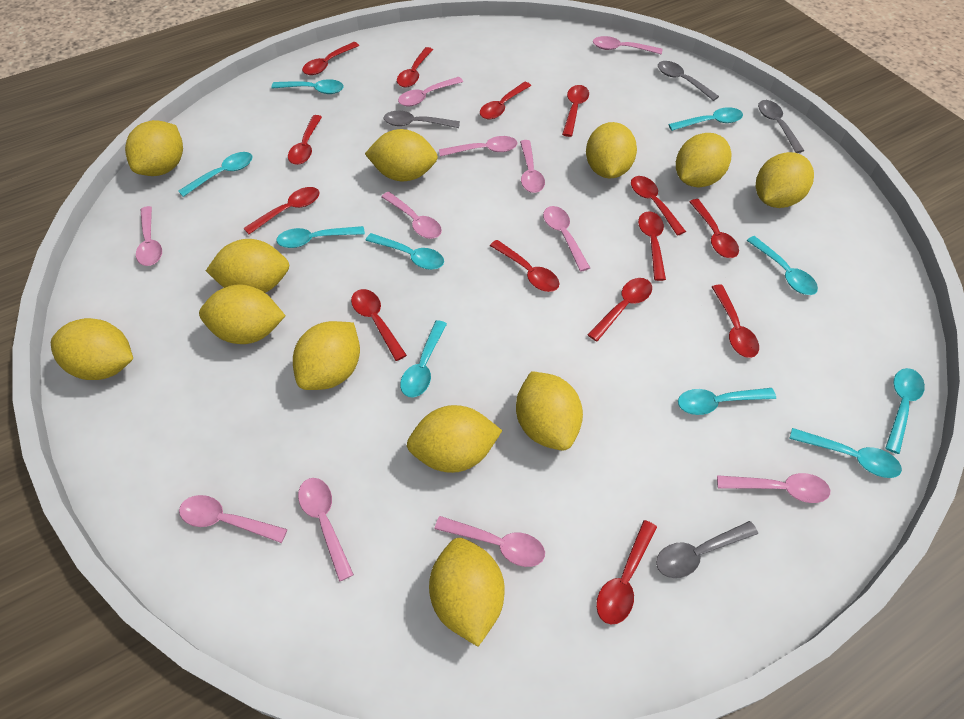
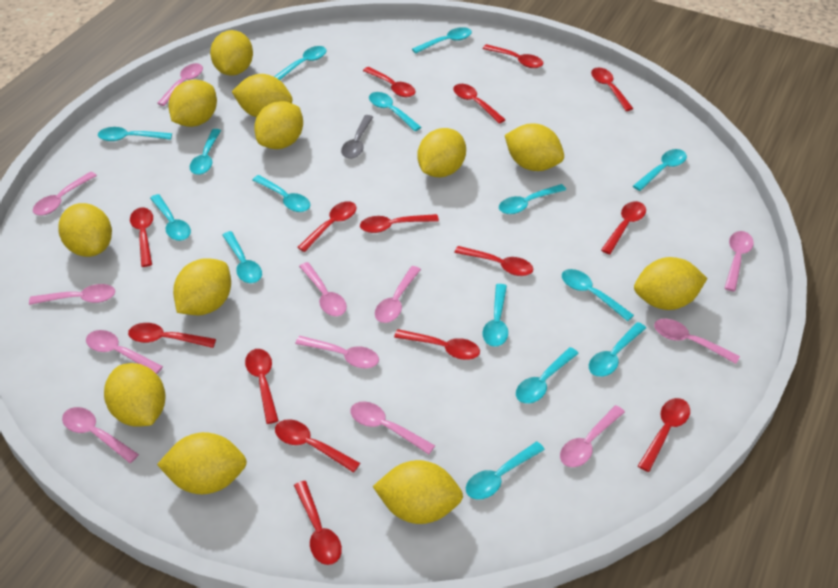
grey spoon: [383,111,460,128] [656,521,758,578] [658,61,719,101] [758,100,805,153] = 4 -> [341,115,373,159] = 1
pink spoon: [136,206,162,266] [179,495,288,543] [298,478,354,582] [381,192,442,239] [398,77,463,106] [435,516,545,567] [439,136,517,157] [520,140,545,193] [543,206,590,272] [593,36,662,54] [717,473,830,503] = 11 -> [29,284,115,305] [33,172,97,215] [62,407,139,463] [86,330,163,374] [157,63,203,106] [295,336,379,368] [299,262,347,316] [350,401,435,454] [375,266,421,323] [560,405,625,467] [654,319,740,364] [725,231,754,292] = 12
red spoon: [244,187,319,234] [288,115,322,165] [302,42,359,75] [351,289,407,361] [397,47,433,87] [480,82,531,119] [490,240,559,292] [562,85,589,137] [587,278,652,341] [596,520,657,624] [631,176,686,236] [638,211,666,281] [689,199,739,258] [712,284,759,358] = 14 -> [128,323,216,348] [130,208,153,267] [245,349,279,424] [275,419,360,473] [294,481,342,565] [297,201,357,252] [360,214,439,233] [363,67,415,97] [394,329,480,360] [453,84,506,124] [454,246,533,276] [482,44,544,68] [591,67,634,111] [601,201,646,254] [638,398,690,472] = 15
turquoise spoon: [178,152,253,197] [272,79,344,94] [276,226,365,248] [365,233,444,270] [400,320,447,398] [668,107,743,131] [678,388,776,415] [747,236,818,295] [789,428,902,478] [885,368,925,454] = 10 -> [98,127,172,141] [150,194,191,241] [190,129,221,175] [222,231,262,283] [252,175,310,212] [274,46,327,80] [369,92,421,131] [412,27,472,54] [466,442,545,500] [483,284,508,347] [499,184,566,214] [516,347,579,404] [562,269,634,321] [589,322,646,377] [633,149,687,191] = 15

